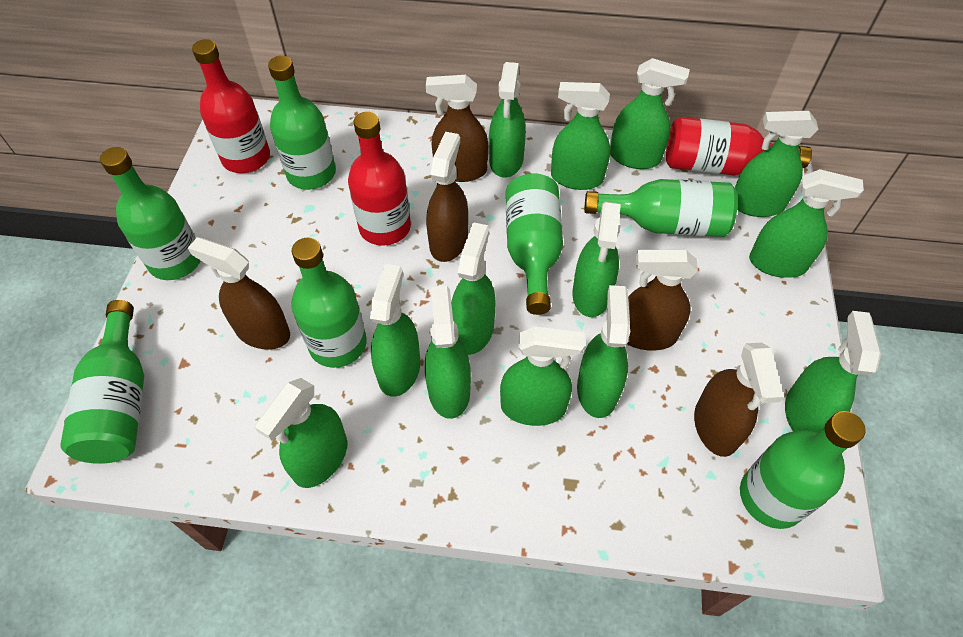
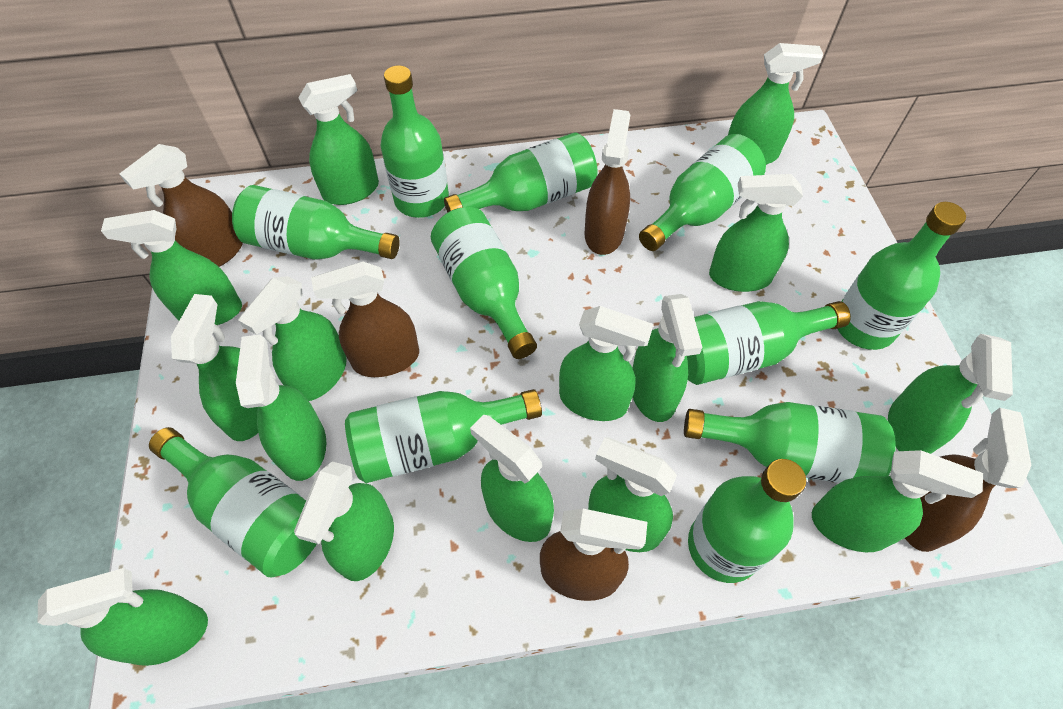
green bottle: [60,300,144,464] [100,147,201,280] [268,56,336,190] [291,238,367,368] [506,173,563,315] [584,179,738,237] [740,411,866,529] = 7 -> [149,427,316,577] [232,185,400,260] [345,389,542,483] [380,65,449,218] [431,207,537,359] [444,132,598,213] [639,134,766,251] [684,402,896,483] [687,301,851,385] [688,459,806,583] [838,202,966,350] = 11
green spray bottle: [255,378,347,488] [370,264,420,397] [425,286,471,419] [451,222,496,355] [489,62,526,178] [500,326,584,426] [551,82,610,190] [572,202,621,317] [577,285,630,418] [610,58,690,169] [735,111,819,217] [749,169,864,278] [785,311,881,433] = 13 -> [38,568,208,666] [101,210,242,325] [171,294,258,441] [236,334,326,481] [238,276,347,401] [294,462,394,581] [298,74,379,205] [470,415,554,542] [559,306,654,421] [588,437,677,552] [633,294,702,422] [709,174,803,292] [728,43,823,165] [812,450,983,552] [888,334,1013,454] = 15
red bottle: [192,39,270,173] [348,112,411,246] [666,117,812,175] = 3 -> none = 0

